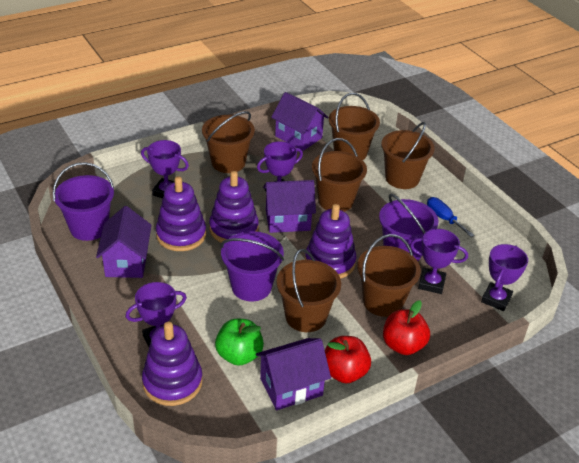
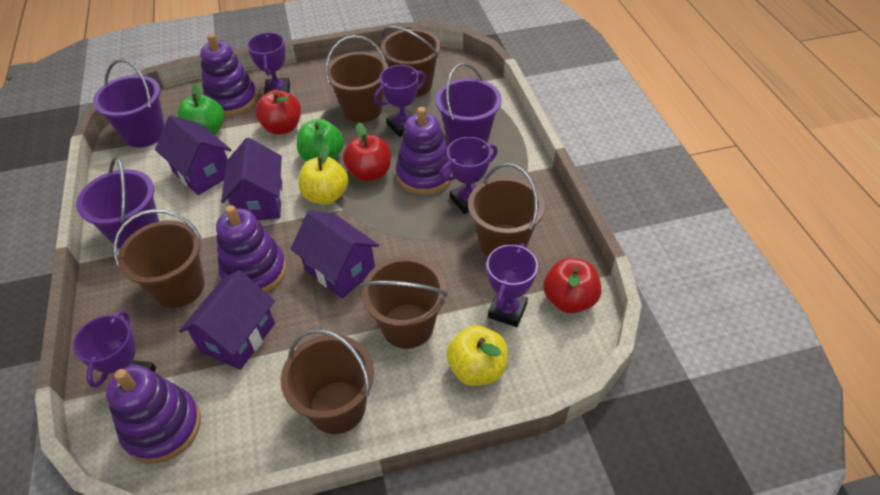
blue screwdriver: [427,197,474,237] = 1 -> none = 0
green apple: [215,319,264,366] = 1 -> [177,82,225,135] [297,119,344,161] = 2
red apple: [325,336,371,384] [383,300,430,355] = 2 -> [255,90,301,135] [343,123,391,181] [543,258,602,313] = 3
yellow apple: none = 0 -> [298,144,348,205] [446,325,508,386] = 2

